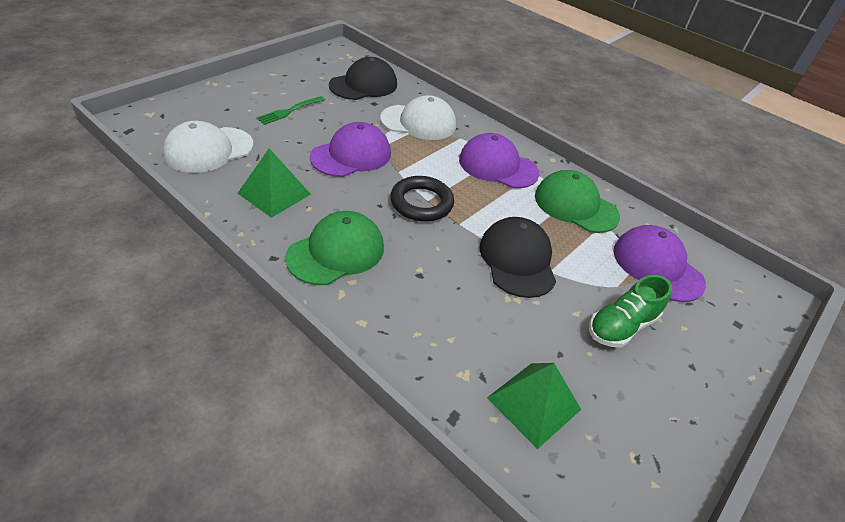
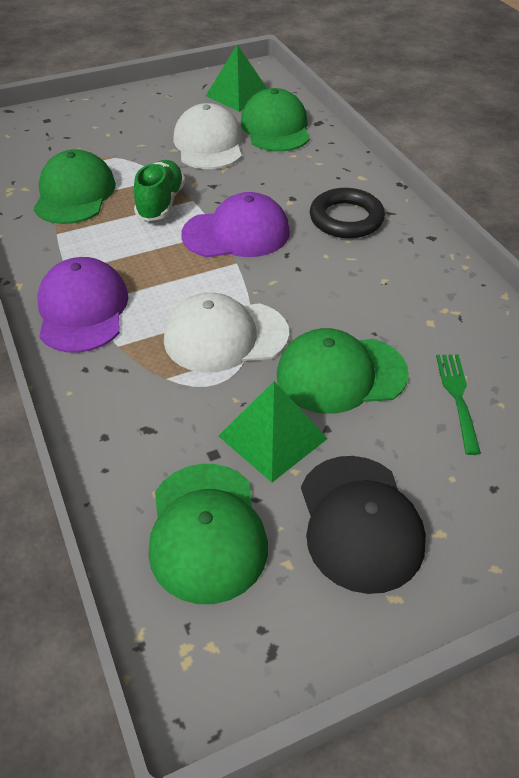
black cap: [329,57,397,100] [480,217,556,298] = 2 -> [301,456,426,594] = 1
green cap: [285,211,384,285] [535,170,620,233] = 2 -> [33,149,116,224] [148,464,268,604] [241,88,310,152] [277,328,409,414] = 4
purple cap: [310,122,391,177] [459,133,539,188] [613,225,706,302] = 3 -> [37,257,129,353] [181,192,290,257] = 2

